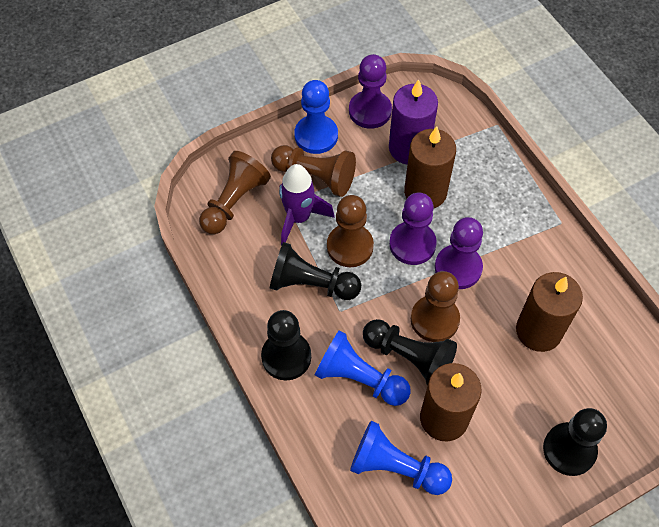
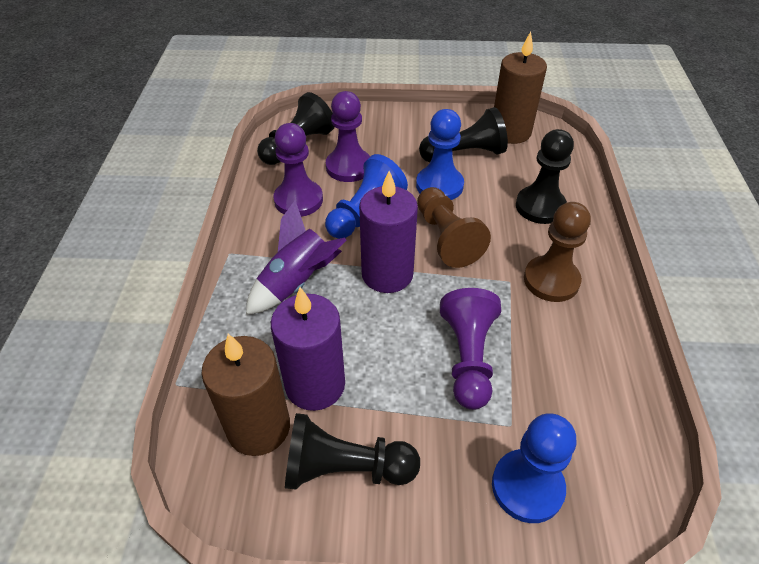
brown candle: [404,127,456,208] [420,363,482,441] [516,272,583,352] = 3 -> [201,334,290,456] [494,32,547,144] = 2
brown pawn: [199,151,271,234] [271,145,356,197] [327,195,374,267] [411,271,460,342] = 4 -> [417,187,491,268] [524,202,591,302] = 2
purple candle: [389,79,438,165] = 1 -> [271,287,345,411] [359,171,418,293] = 2

